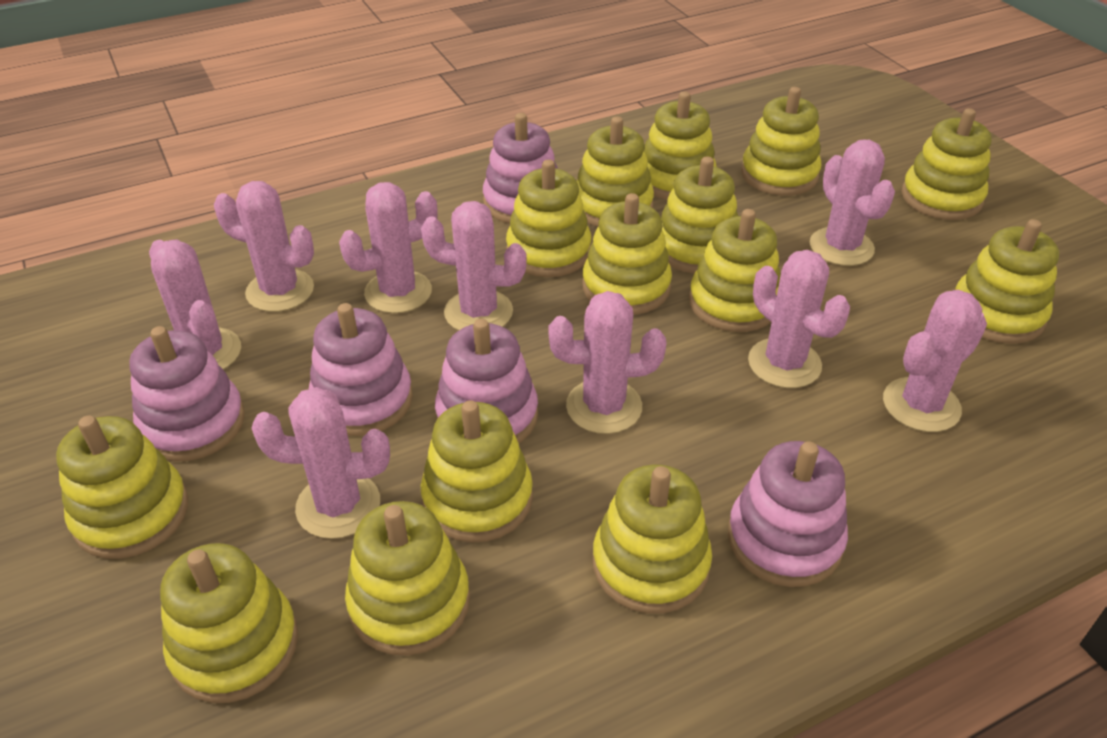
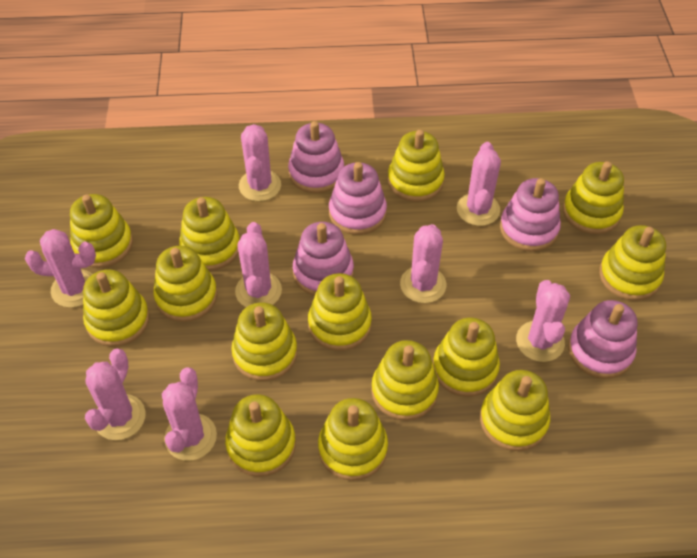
pink cactus: [149,239,241,370] [214,181,314,312] [252,387,390,539] [339,182,438,313] [421,201,527,331] [548,291,667,434] [748,250,850,388] [810,139,895,266] [883,290,987,432] = 9 -> [25,229,96,308] [85,348,145,440] [162,367,217,461] [235,222,282,307] [239,124,281,201] [400,224,446,303] [457,142,501,226] [516,280,570,362] = 8

